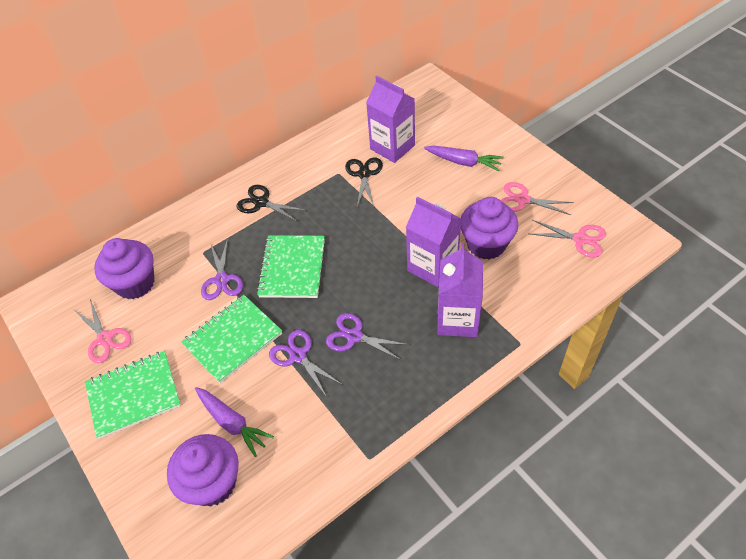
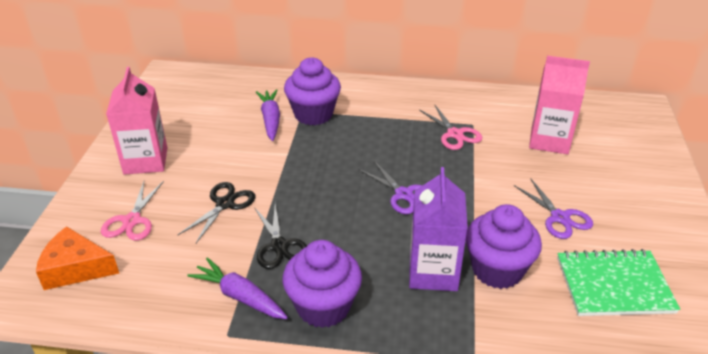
green notebook: [85,351,181,439] [181,295,282,383] [256,235,325,298] = 3 -> [557,249,680,316] = 1
orange cheese: none = 0 -> [36,226,119,290] = 1
pink carton: none = 0 -> [106,67,168,175] [529,56,590,154] = 2
pink scissors: [74,299,132,363] [501,182,574,215] [529,220,606,258] = 3 -> [101,181,164,241] [420,105,482,150] = 2
purple carton: [366,76,415,163] [406,197,462,287] [437,244,483,337] = 3 -> [409,167,468,291] = 1
purple scissors: [201,238,243,300] [269,330,343,396] [326,313,410,361] = 3 -> [359,161,423,214] [514,178,593,239] = 2

